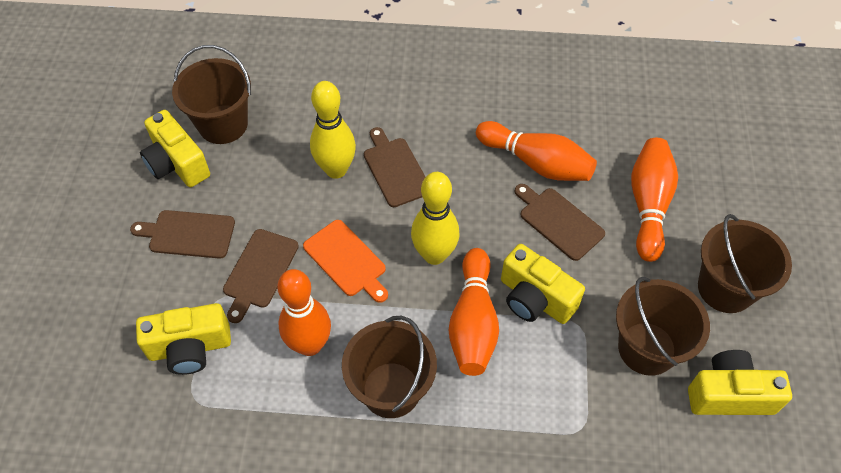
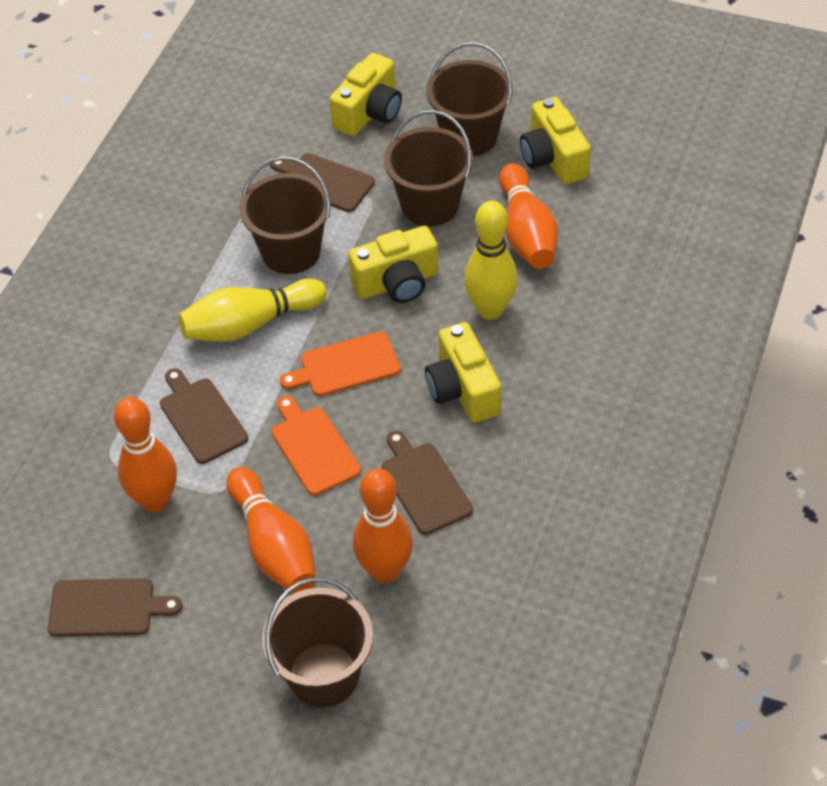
orange cutting board: [303,220,388,303] = 1 -> [272,396,361,496] [280,331,401,396] = 2

